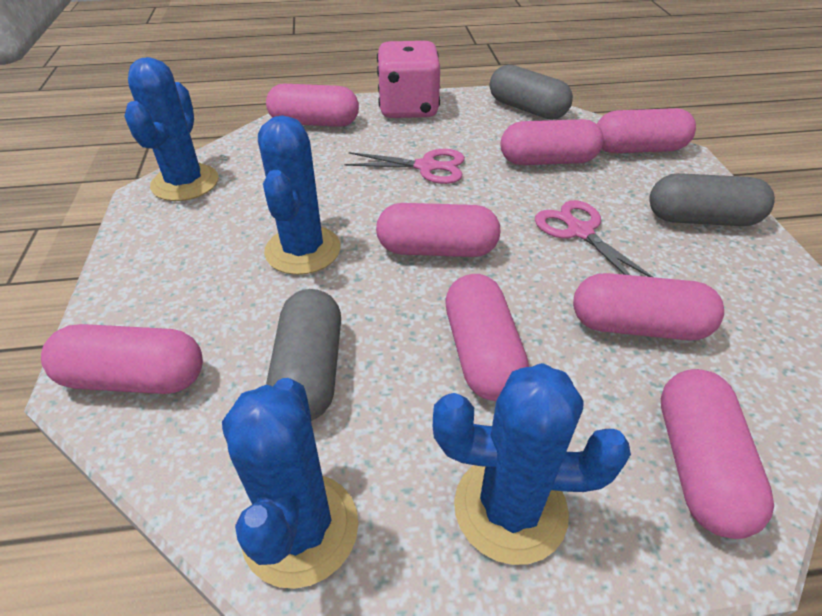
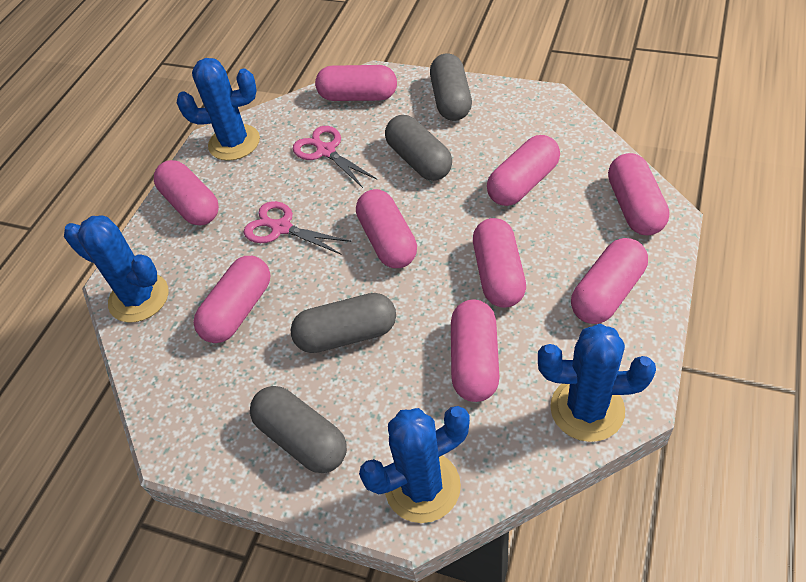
grey capsule: [266,289,341,421] [490,64,573,120] [649,173,775,226] = 3 -> [250,386,347,473] [291,293,396,353] [385,115,452,181] [430,53,472,121] = 4
pink capsule: [41,324,203,394] [266,84,359,127] [376,203,501,257] [445,274,529,401] [501,119,604,165] [573,273,724,341] [597,108,696,153] [661,369,774,539] = 8 -> [154,160,219,226] [194,256,270,343] [315,65,397,101] [356,189,417,268] [451,299,499,402] [473,218,526,308] [487,135,560,206] [571,238,648,324] [608,153,669,235] = 9
pink dice: [377,41,440,118] = 1 -> none = 0

